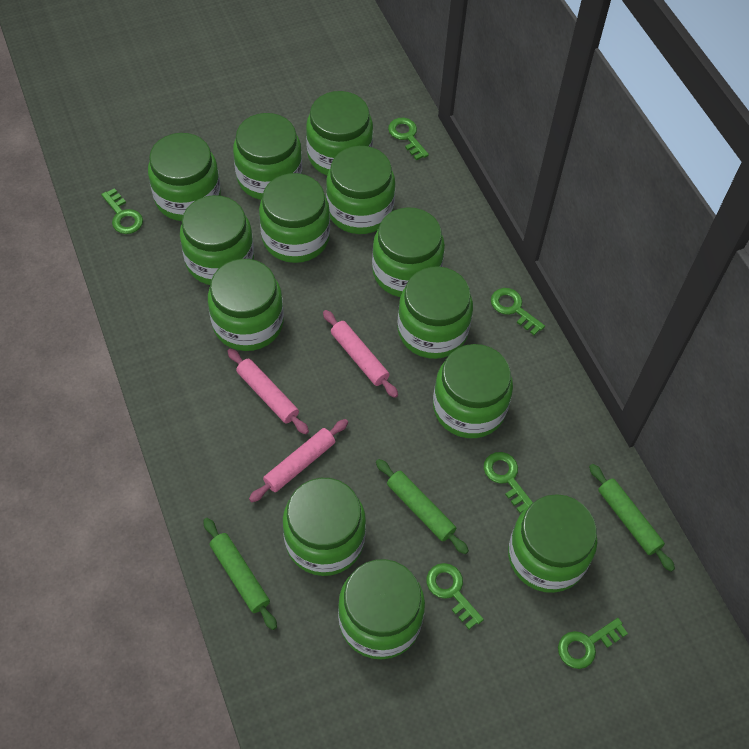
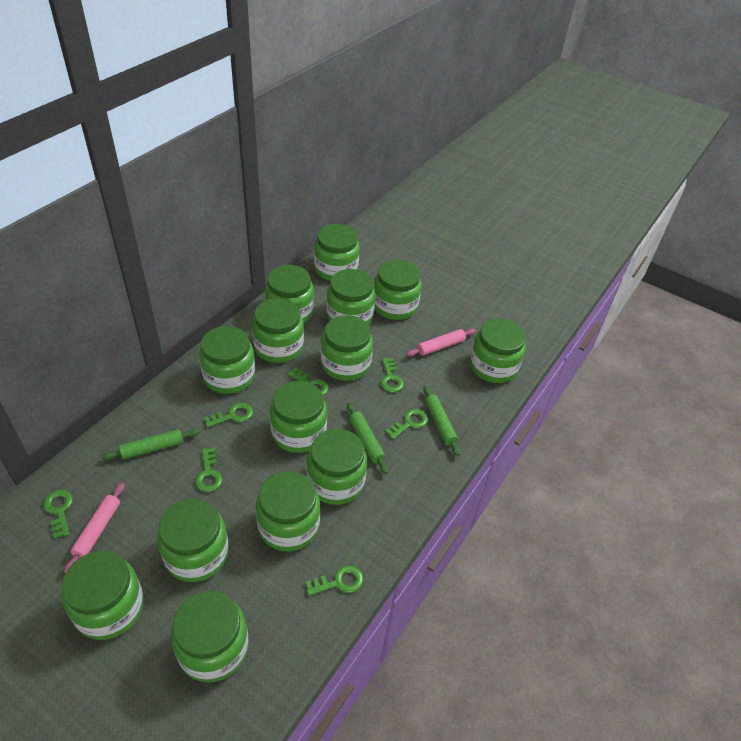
green jar: [148,133,221,221] [180,195,254,285] [208,259,284,351] [233,113,302,200] [259,173,330,263] [283,478,366,576] [306,91,373,175] [326,146,395,234] [338,559,425,659] [372,207,445,297] [397,266,473,359] [433,344,513,438] [508,494,597,593] = 13 -> [61,551,144,640] [157,498,229,582] [171,591,248,683] [199,326,255,394] [252,298,304,363] [256,471,320,551] [265,265,314,324] [270,381,327,453] [307,429,367,505] [314,224,360,281] [321,315,373,381] [326,269,375,324] [374,260,422,320] [470,318,526,383] = 14
green key: [101,188,143,234] [388,118,429,160] [426,563,484,629] [484,452,533,513] [491,288,545,335] [558,618,628,669] = 6 -> [43,490,73,538] [195,448,222,492] [204,402,253,428] [288,368,329,396] [306,565,363,596] [381,358,404,392] [386,409,428,439] = 7
pink rolling pin: [227,349,309,434] [249,419,348,502] [323,310,398,398] = 3 -> [64,482,125,573] [406,328,476,357] = 2

